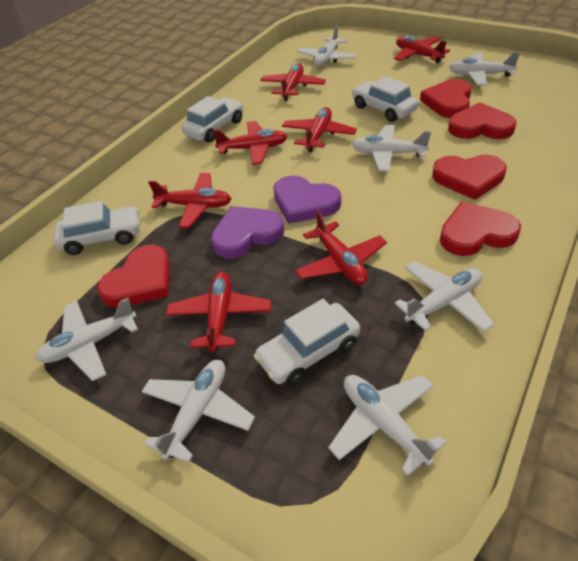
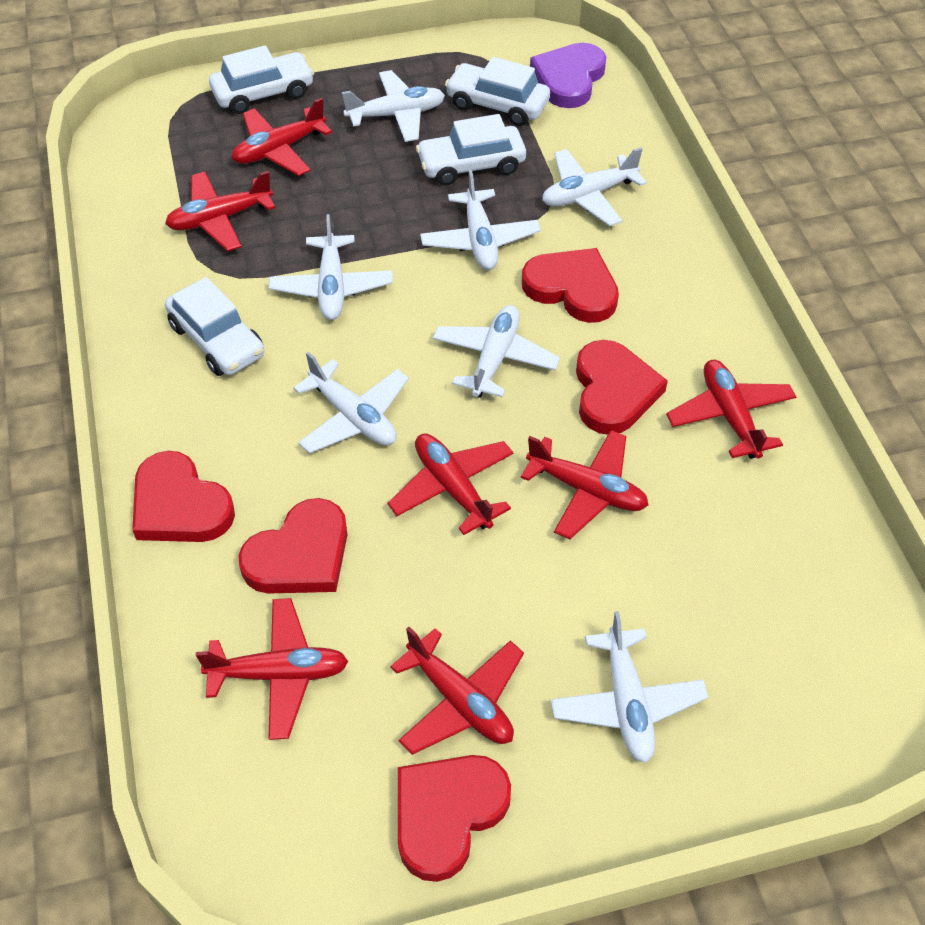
purple heart: [211,206,284,258] [273,175,341,224] = 2 -> [530,43,606,108] = 1

